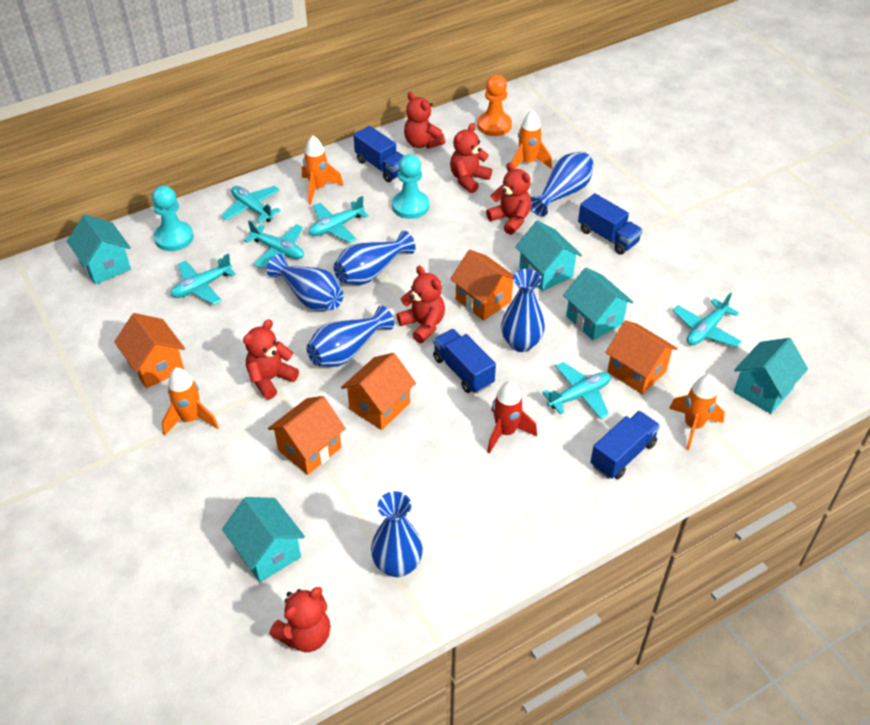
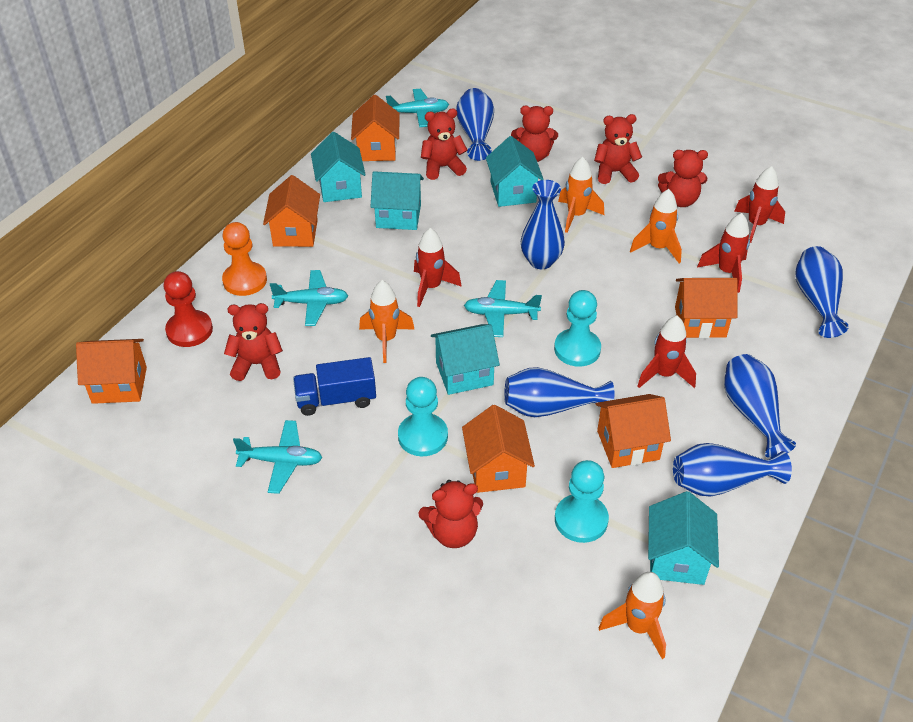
blue truck: [353,126,404,182] [433,329,496,394] [578,193,643,254] [590,411,660,479] = 4 -> [293,357,376,416] = 1
orange house: [114,313,185,389] [268,396,346,475] [341,353,416,430] [450,250,514,321] [605,320,678,394] = 5 -> [76,339,147,404] [263,175,320,247] [351,95,400,161] [462,405,535,493] [596,394,671,468] [675,278,738,338] = 6
red pawn: none = 0 -> [164,271,213,347] = 1
red rocket: [487,381,537,454] = 1 -> [414,228,462,307] [637,316,696,388] [697,213,750,293] [734,166,785,243] = 4
turquoise pawn: [152,186,194,251] [392,154,429,219] = 2 -> [398,377,448,456] [554,290,601,367] [555,460,609,543] = 3
turquoise plane: [171,253,236,305] [221,186,281,223] [244,220,304,268] [309,196,369,243] [542,362,611,419] [673,293,742,347] = 6 -> [233,420,323,494] [270,270,348,326] [386,89,449,127] [464,280,542,337] = 4

